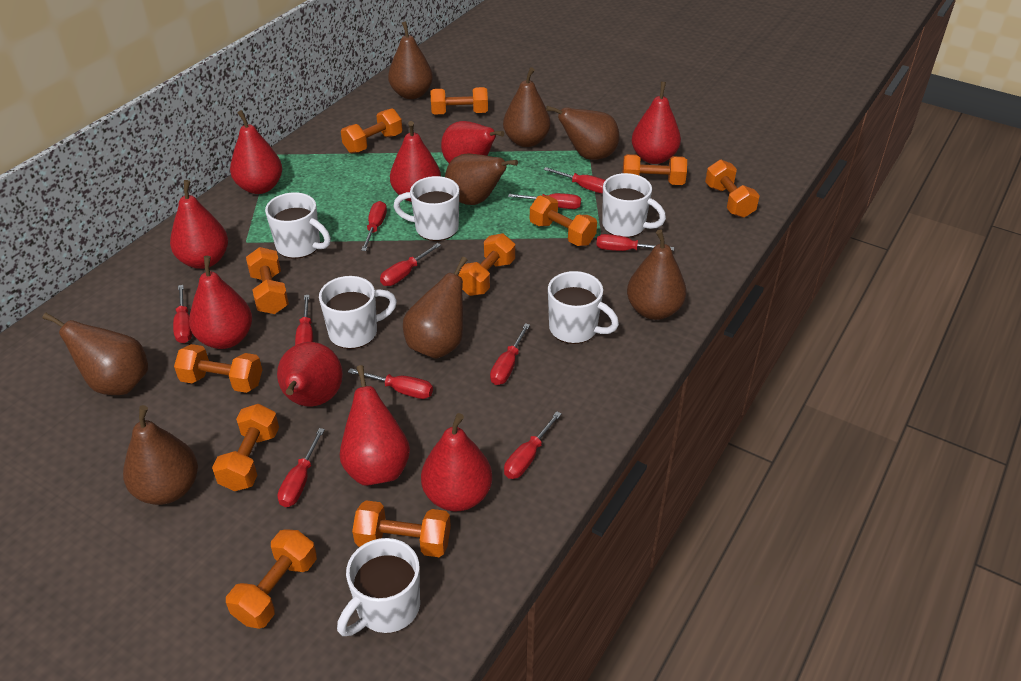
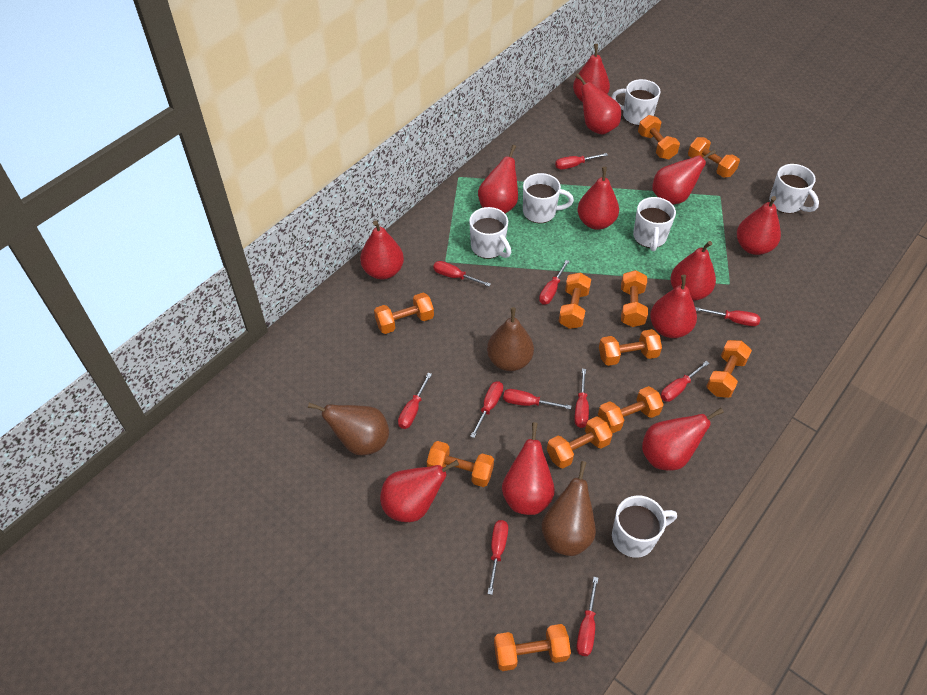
brown pear: [43,313,148,395] [123,405,198,505] [388,21,433,99] [403,257,467,359] [445,153,518,205] [503,67,551,147] [546,106,620,160] [627,229,687,320] = 8 -> [308,403,389,455] [487,307,534,371] [541,461,596,556] = 3
red pear: [170,180,228,269] [189,256,252,349] [230,110,282,194] [277,342,343,406] [340,365,410,486] [390,121,441,202] [421,413,492,511] [441,121,504,163] [632,82,681,164] = 9 -> [360,221,404,279] [380,460,459,522] [478,145,518,213] [502,422,555,515] [573,44,610,102] [576,74,621,135] [577,167,619,230] [642,408,724,471] [650,275,697,338] [652,149,716,205] [670,241,716,301] [737,196,781,255] = 12

